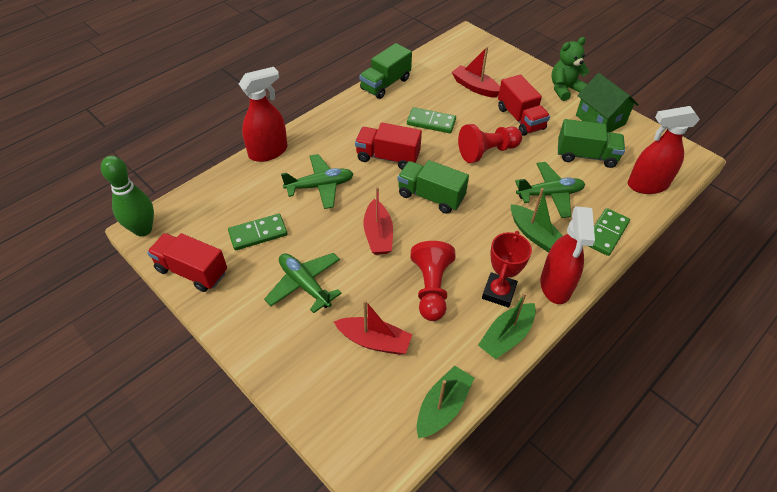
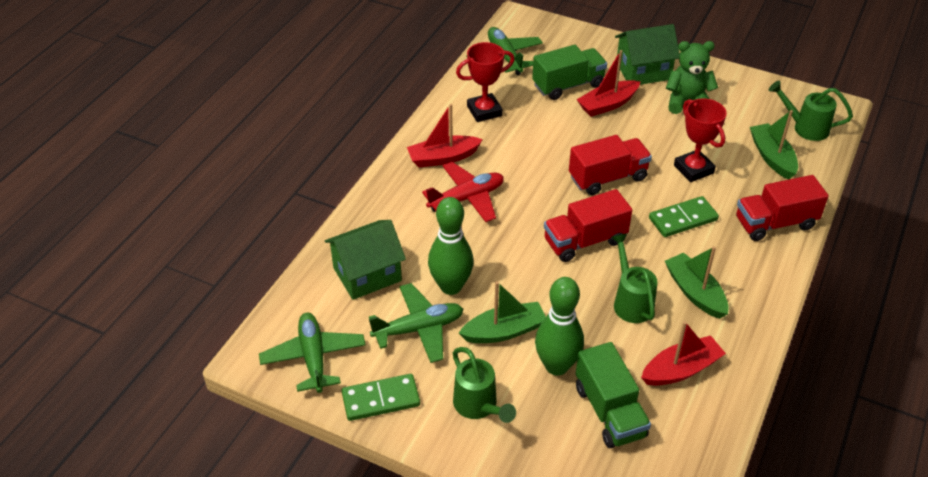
green bowling pin: [101,156,154,236] = 1 -> [428,197,474,295] [535,277,584,376] = 2
green domino: [228,214,287,250] [407,107,456,133] [588,208,630,256] = 3 -> [342,374,420,421] [649,196,719,237] = 2
green house: [576,73,639,132] = 1 -> [325,220,406,300] [615,24,680,85] = 2
green truck: [359,43,412,99] [398,160,469,214] [558,119,625,168] = 3 -> [532,45,607,100] [576,342,651,448] = 2
green watering can: none = 0 -> [453,347,516,423] [611,233,657,323] [769,81,853,141] = 3
red pawn: [411,241,455,321] [458,124,522,163] = 2 -> none = 0
red plane: none = 0 -> [422,162,504,222] = 1
red spray bottle: [239,67,287,162] [541,206,595,304] [628,106,700,194] = 3 -> none = 0
red trophy: [482,231,532,308] = 1 -> [456,42,515,122] [674,98,727,182] = 2

